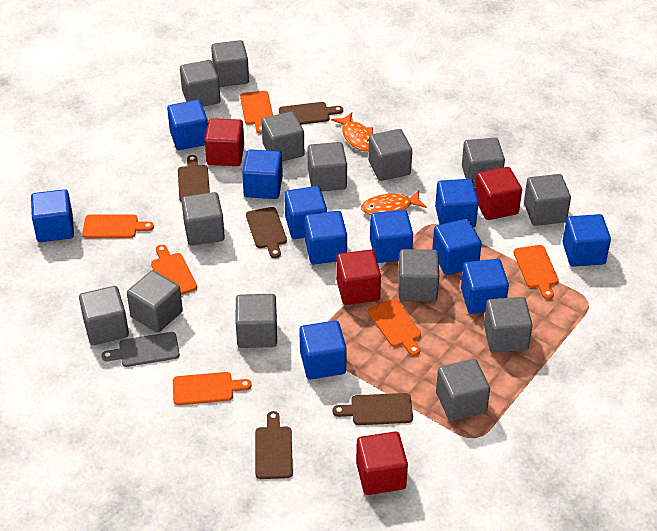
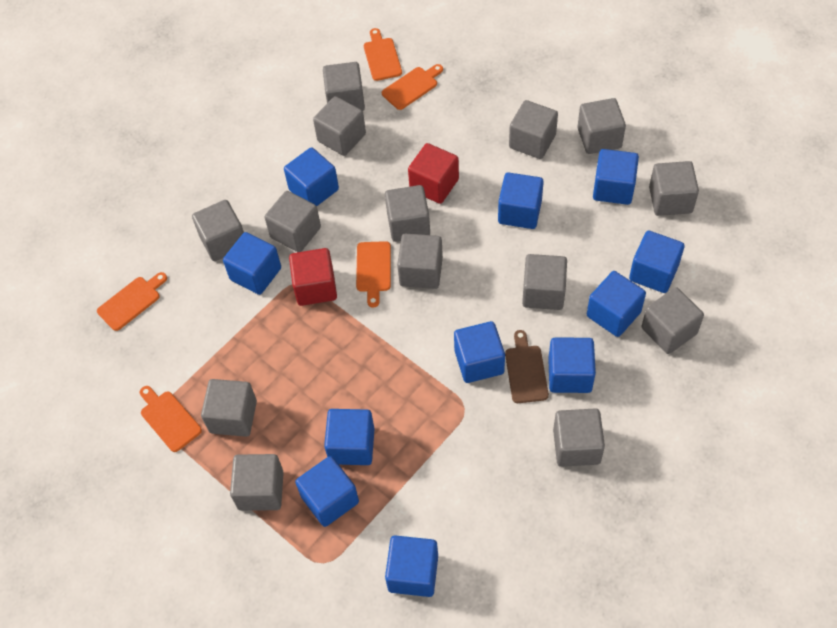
brown cutting board: [178,155,210,202] [246,207,287,258] [255,411,293,479] [279,102,343,125] [333,393,413,425] = 5 -> [505,330,549,403] = 1
grey cutting board: [101,332,180,367] = 1 -> none = 0
orange cutting board: [82,215,154,238] [151,245,197,295] [173,372,252,405] [240,91,273,134] [368,299,421,356] [514,245,559,299] = 6 -> [97,272,167,331] [140,386,202,452] [356,241,391,308] [364,28,402,81] [382,64,443,110] = 5
orange fish: [331,112,373,152] [361,191,427,215] = 2 -> none = 0
red cube: [205,118,244,166] [336,249,381,305] [356,431,408,495] [475,167,522,220] = 4 -> [289,248,337,306] [408,143,459,204] = 2

